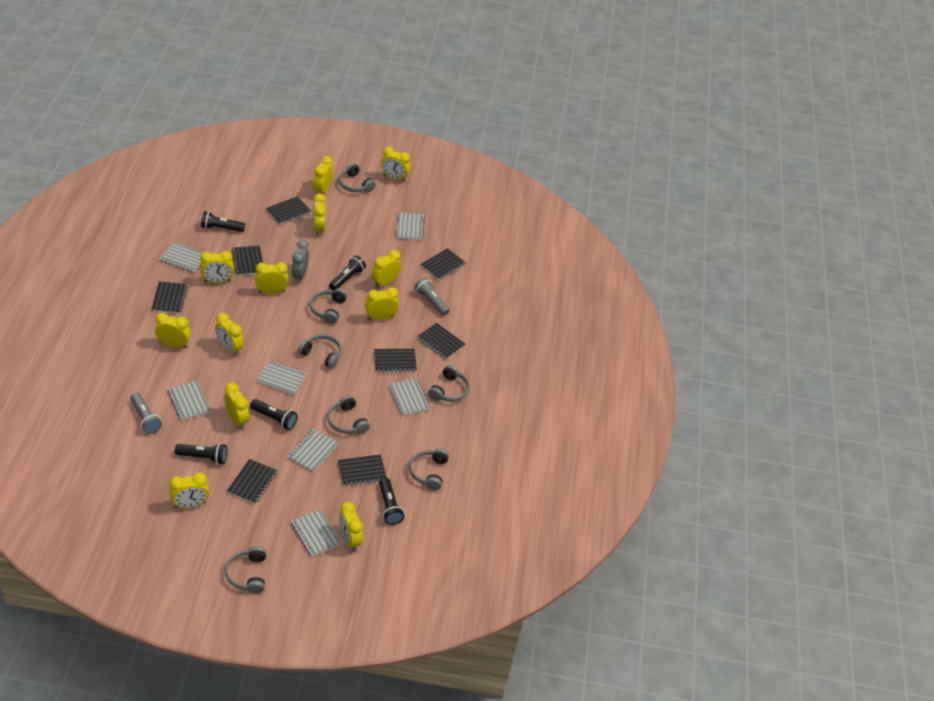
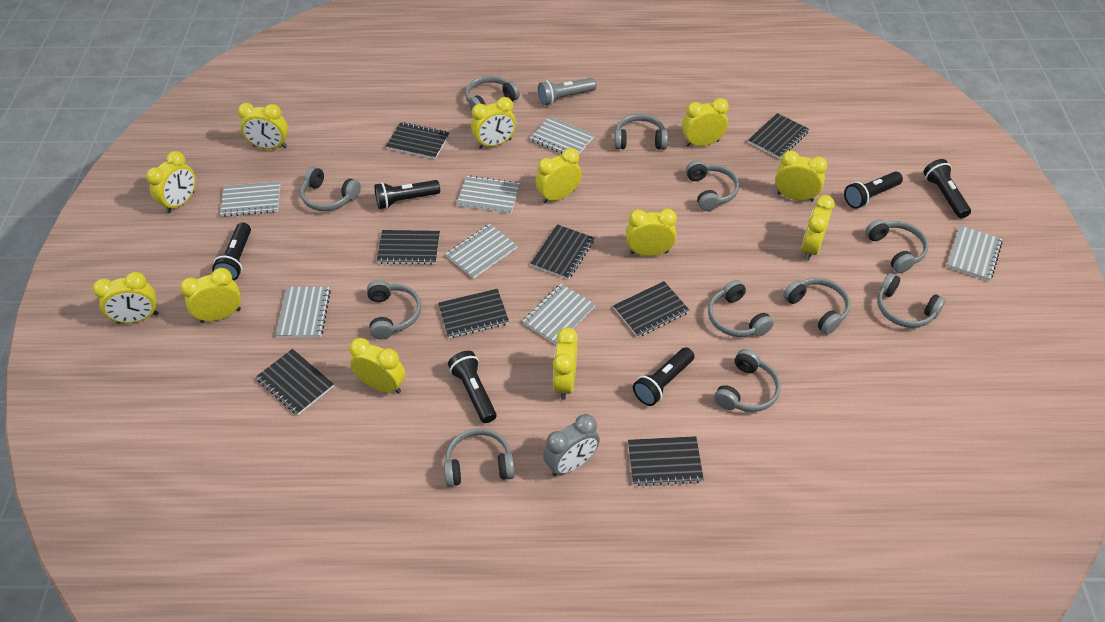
black flashlight: [175,443,227,464] [201,211,245,232] [250,399,297,430] [329,255,366,291] [379,478,404,525] = 5 -> [212,223,251,281] [374,180,440,209] [448,351,496,423] [633,347,694,406] [844,172,903,209] [923,159,971,219] = 6
grey flashlight: [130,393,162,434] [414,277,450,316] = 2 -> [538,78,596,105] = 1
grey headphones: [225,546,266,594] [298,334,342,369] [309,288,347,324] [327,395,370,434] [338,163,376,192] [409,448,449,490] [428,365,470,402] = 7 -> [300,167,361,211] [367,280,421,339] [444,428,515,487] [465,76,520,111] [614,114,668,150] [686,160,739,211] [708,280,774,337] [714,349,781,412] [783,278,851,334] [865,219,928,273] [877,273,946,328] = 11

